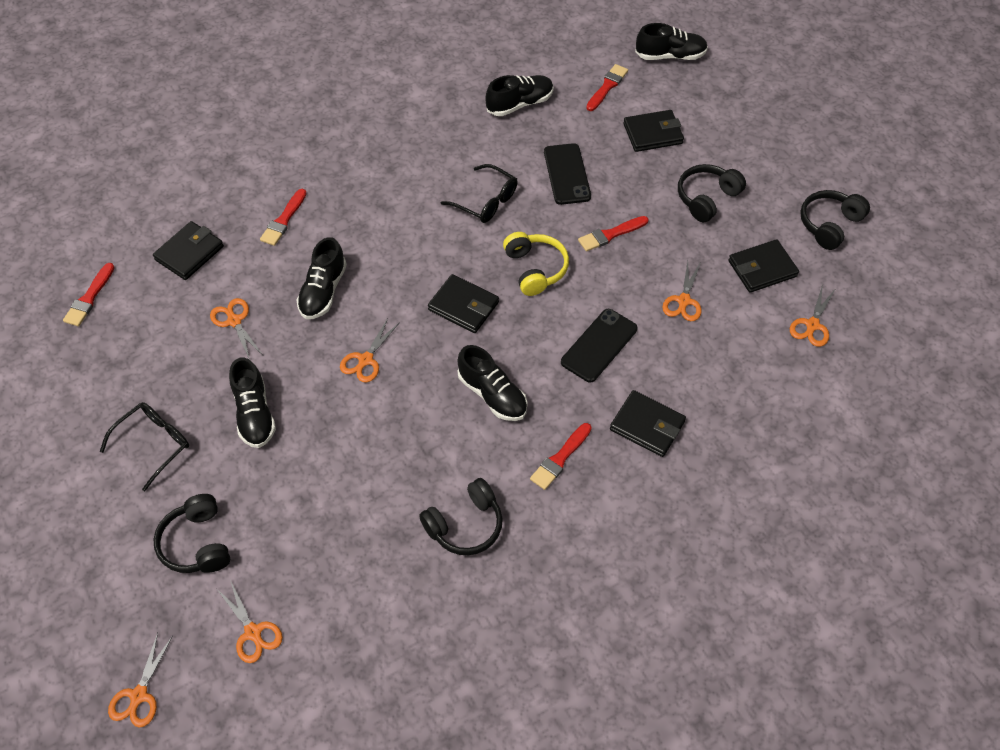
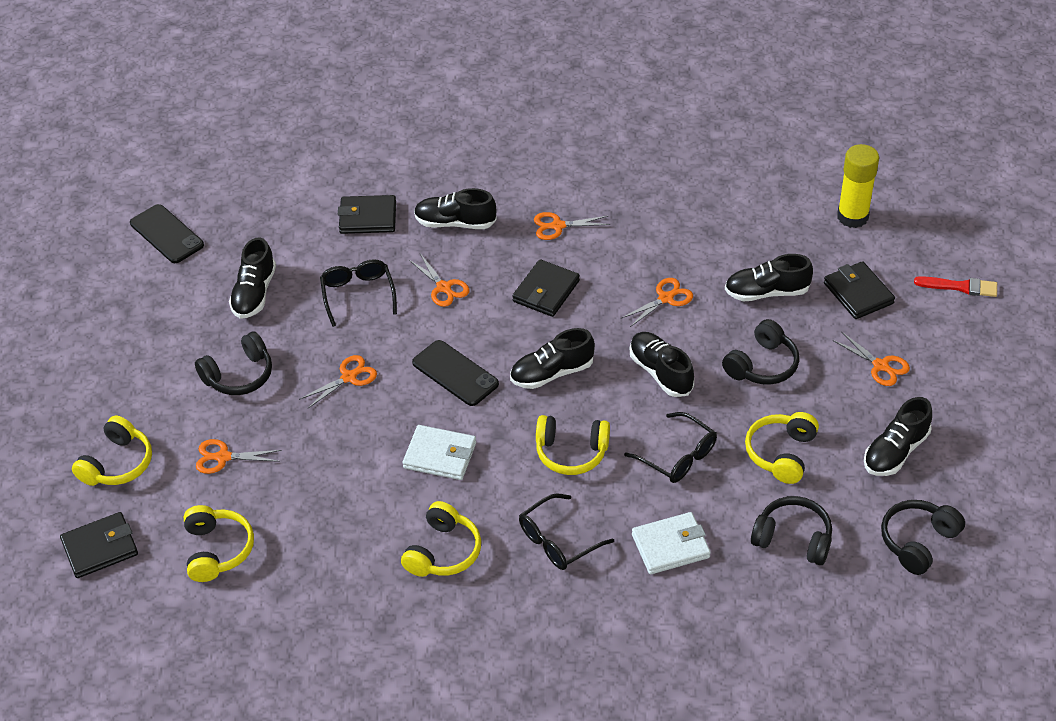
black glasses: [100,402,189,491] [441,164,518,223] = 2 -> [320,259,397,327] [519,494,614,570] [624,412,717,483] = 3
black shoe: [229,357,276,448] [297,237,347,319] [458,345,528,421] [485,75,553,116] [635,23,708,60] = 5 -> [229,237,276,319] [414,188,497,229] [510,328,595,389] [630,332,694,397] [725,254,813,301] [864,397,932,476] = 6
black wallet: [153,221,224,280] [428,274,499,333] [610,390,686,457] [623,110,684,152] [728,239,799,293] = 5 -> [60,512,138,578] [338,195,396,234] [512,259,580,317] [824,261,895,319] = 4
red brush: [63,263,115,326] [260,189,307,246] [530,423,592,490] [578,216,649,252] [586,64,628,111] = 5 -> [914,276,997,297] = 1
white wallet: none = 0 -> [403,425,476,480] [632,512,711,574] = 2
yellow glue stick: none = 0 -> [837,144,879,228] = 1
yellow headphones: [503,232,569,296] = 1 -> [72,416,152,486] [183,505,254,582] [401,501,481,577] [536,415,610,475] [745,412,819,484] = 5

